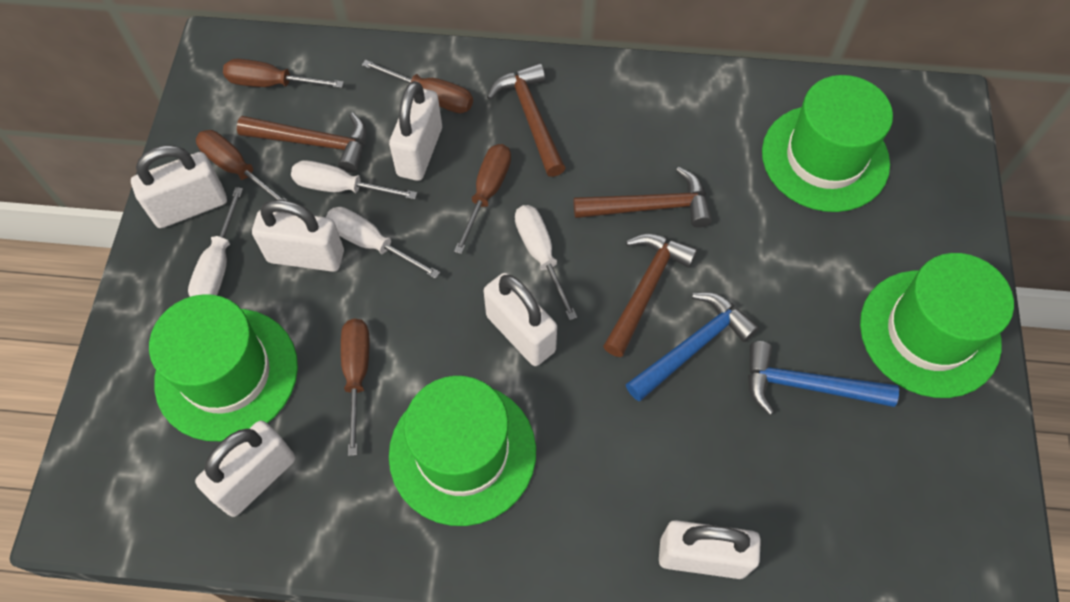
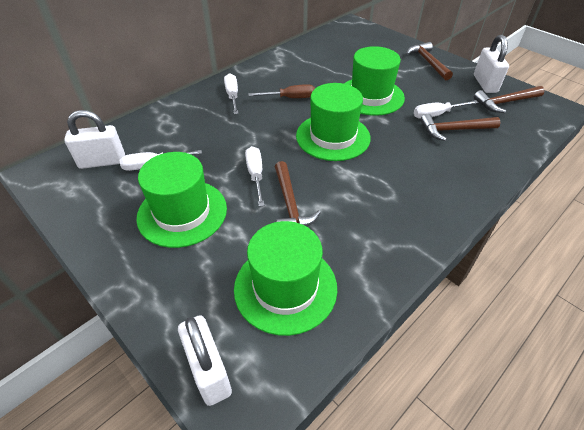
blue hammer: [626,292,759,401] [748,341,899,415] = 2 -> none = 0
brown screwdriver: [196,130,288,201] [223,59,344,88] [341,319,370,456] [362,60,473,113] [454,144,511,254] = 5 -> [248,84,315,98] = 1
white padlock: [131,145,227,228] [195,421,295,517] [252,200,344,272] [389,81,442,181] [484,273,557,366] [659,520,761,579] = 6 -> [64,110,125,169] [178,315,232,406] [474,35,509,93] = 3

